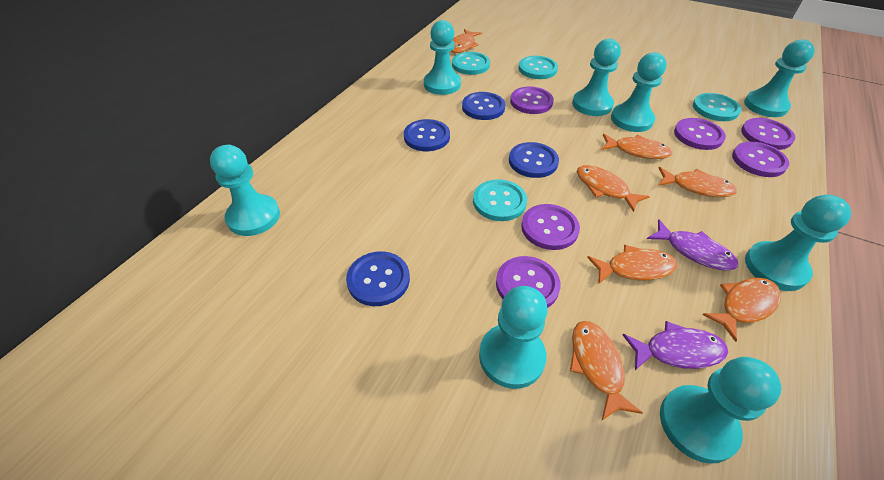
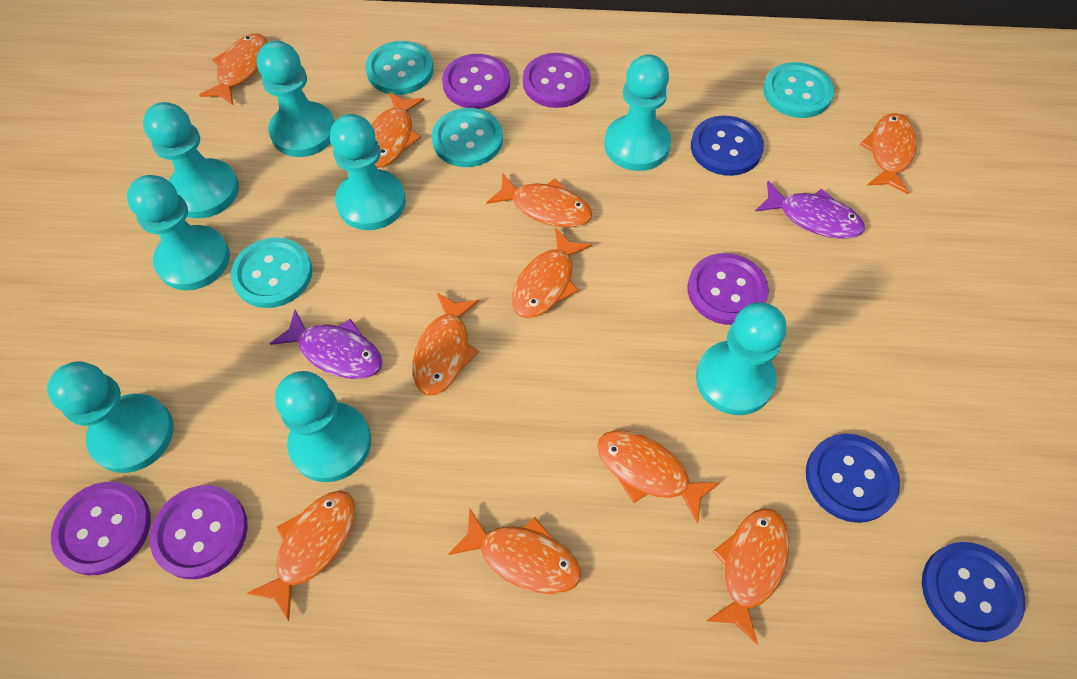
blue button: [346,251,410,306] [404,119,450,151] [462,92,505,120] [509,142,559,178] = 4 -> [691,116,764,176] [806,434,900,523] [922,542,1025,642] = 3
orange fish: [451,29,482,53] [570,321,643,420] [577,165,650,212] [587,245,677,284] [601,134,672,159] [658,167,737,197] [702,278,781,342] = 7 -> [199,34,268,105] [247,491,356,621] [371,92,425,167] [413,293,479,395] [448,508,581,594] [486,173,592,227] [512,228,592,318] [597,430,720,524] [706,508,789,644] [860,113,917,194] = 10
purple button: [496,256,560,308] [510,86,554,114] [521,204,580,250] [674,118,726,150] [732,142,789,177] [741,118,795,150] = 6 -> [51,482,151,575] [150,485,248,579] [442,54,510,109] [523,53,591,108] [687,253,769,325] = 5

